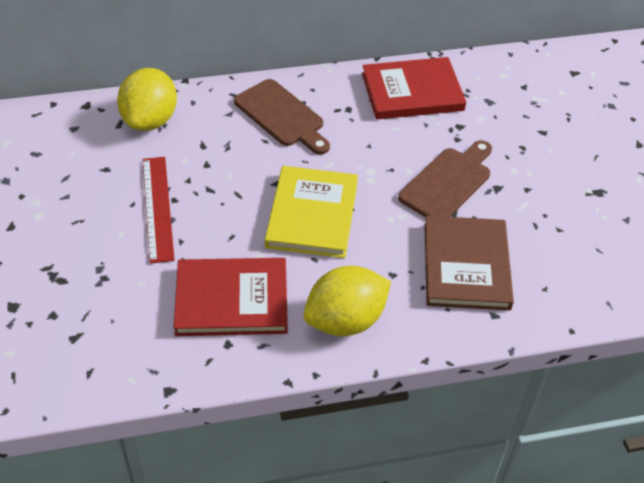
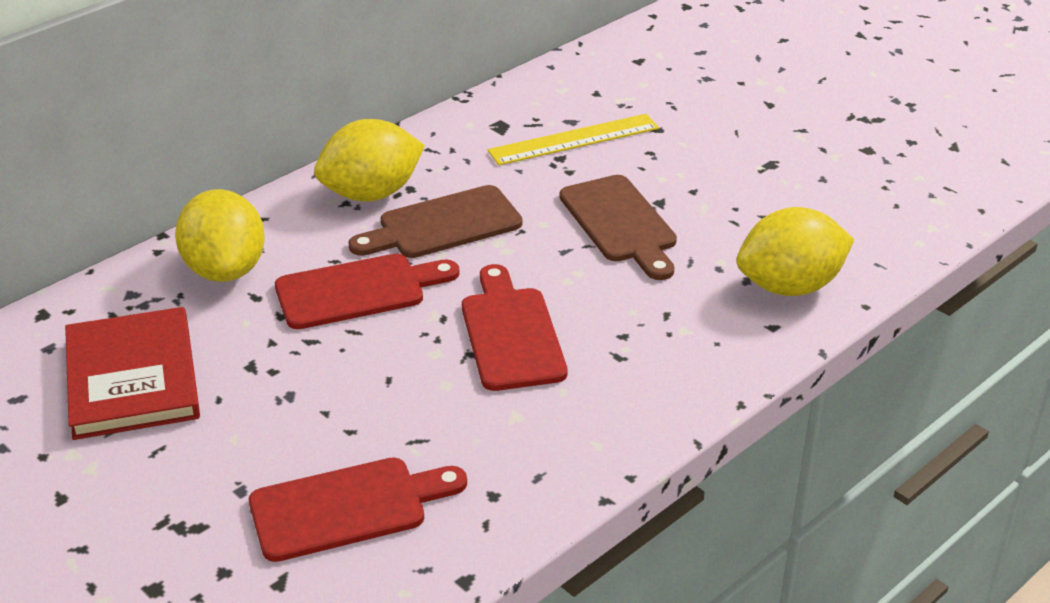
brown book: [424,216,514,311] = 1 -> none = 0
red book: [174,258,288,336] [362,57,466,119] = 2 -> [65,307,200,440] = 1
red cutting board: none = 0 -> [249,457,467,562] [275,254,460,329] [462,264,567,391] = 3
red ruler: [142,157,175,264] = 1 -> none = 0
yellow book: [265,166,358,258] = 1 -> none = 0
yellow lemon: [117,68,177,131] [304,266,391,336] = 2 -> [175,189,265,282] [314,119,425,201] [736,207,854,296] = 3
yellow ruler: none = 0 -> [488,114,659,165] = 1

